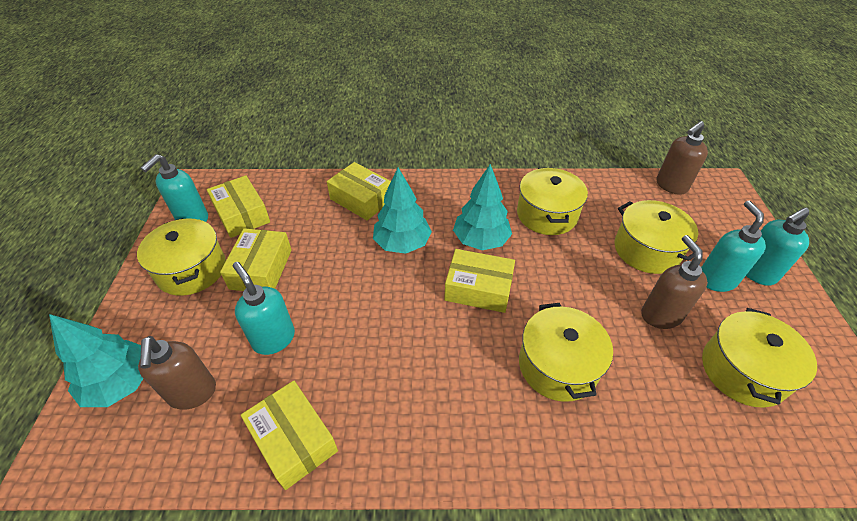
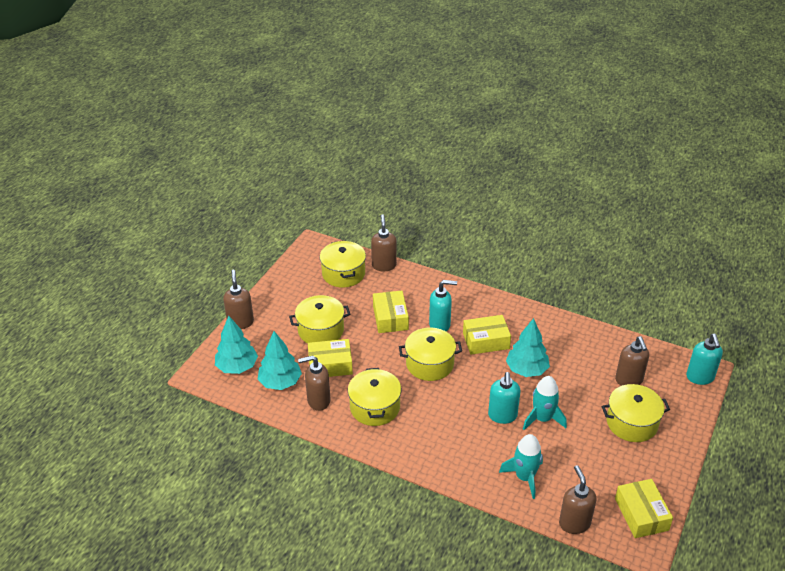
brown soap dispenser: [138,336,216,410] [641,235,708,329] [656,121,708,195] = 3 -> [223,270,254,329] [298,355,331,411] [371,214,397,271] [559,465,596,534] [615,336,649,386] = 5
turquoise rocket: none = 0 -> [499,434,543,499] [523,376,567,430] = 2
turquoise soap dispenser: [141,154,208,222] [233,262,295,355] [701,201,766,292] [746,207,809,286] = 4 -> [429,280,457,332] [488,372,520,424] [686,334,723,385] = 3
yellow box: [207,175,270,238] [220,228,292,291] [241,381,338,490] [327,162,391,220] [444,249,515,313] = 5 -> [308,339,353,377] [373,290,409,333] [463,315,511,355] [615,479,673,538] = 4

